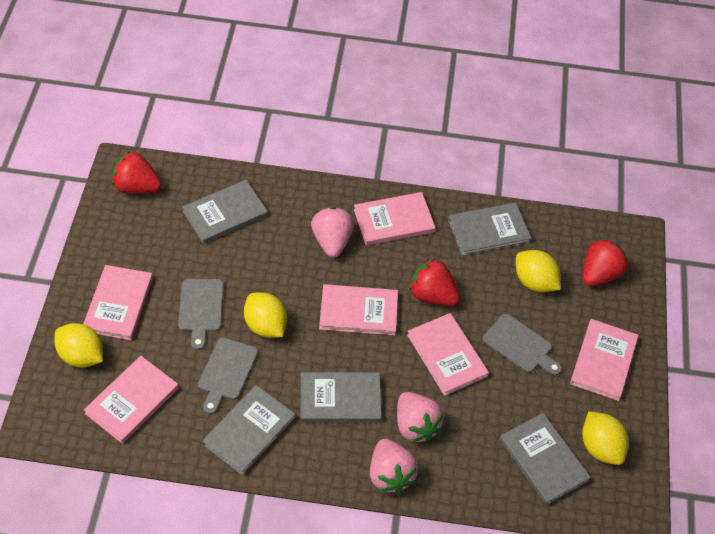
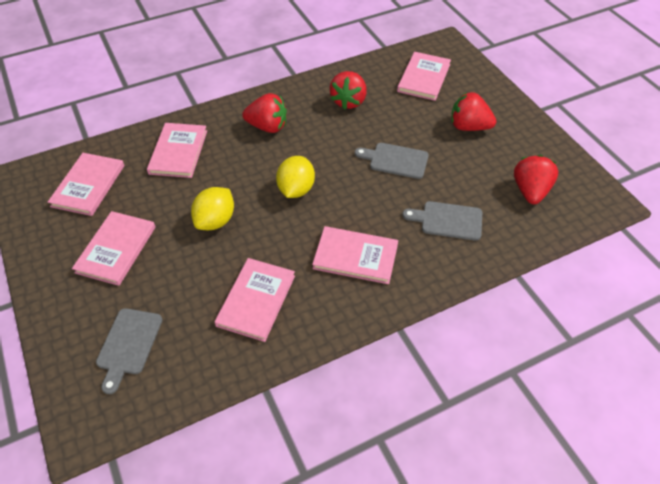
grey book: [182,180,268,244] [202,385,295,475] [300,372,382,422] [448,202,531,256] [500,413,591,505] = 5 -> none = 0
pink strawberry: [311,207,354,258] [370,439,418,493] [397,392,444,442] = 3 -> none = 0
red strawberry: [112,151,162,194] [409,258,460,306] [582,238,629,286] = 3 -> [242,93,287,133] [330,71,367,110] [451,92,496,131] [514,155,558,204] = 4
yellow lemon: [54,323,103,368] [244,292,287,338] [516,250,561,292] [582,411,629,465] = 4 -> [191,187,234,230] [276,156,315,198] = 2

